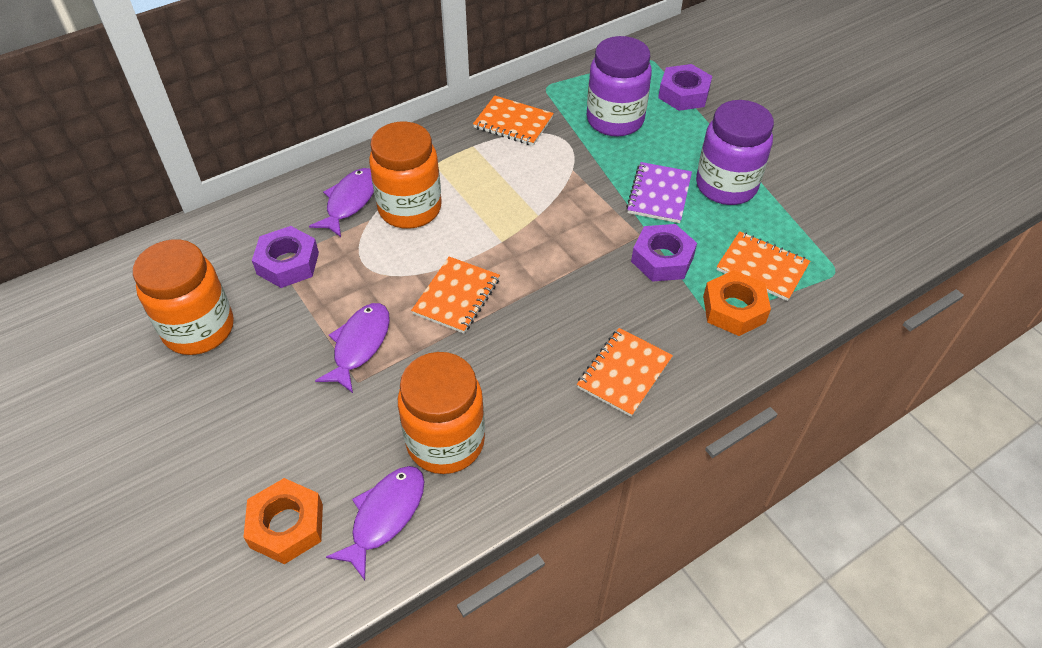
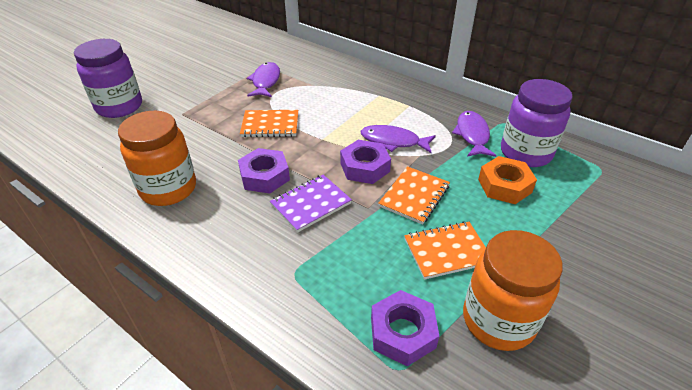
orange jar: [133,240,234,355] [369,122,442,229] [398,352,485,474] = 3 -> [118,111,196,206] [463,230,563,351] = 2
orange notebook: [411,257,500,333] [473,95,554,146] [577,328,673,417] [716,231,810,301] = 4 -> [240,110,298,137] [378,166,450,225] [404,221,486,280] = 3
orange nut: [243,478,323,564] [703,270,771,336] = 2 -> [478,156,537,204] = 1

